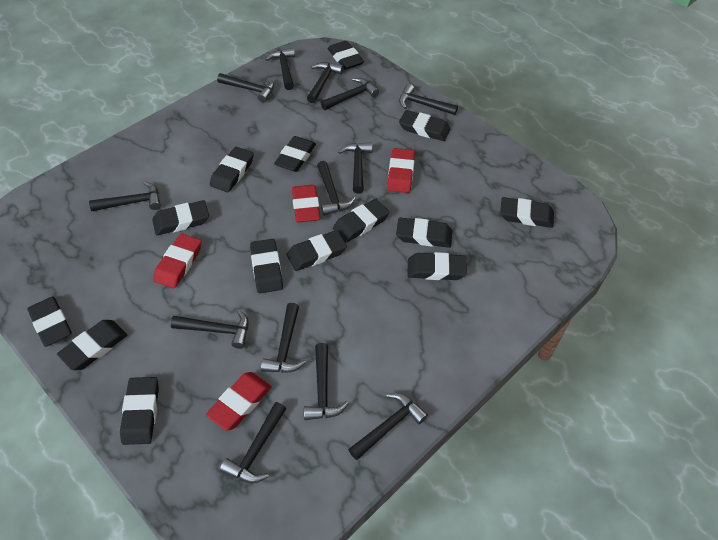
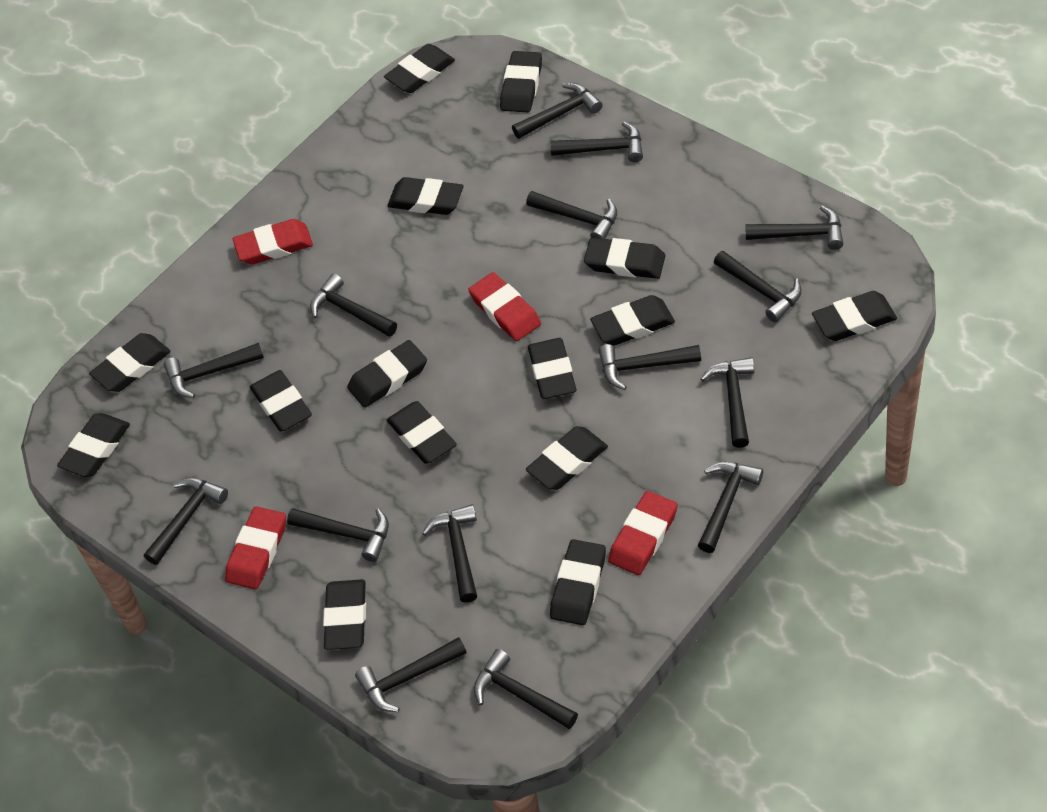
black eraser: [27,296,72,347] [57,320,127,370] [120,377,159,445] [152,200,209,235] [210,147,254,193] [250,239,283,293] [274,136,316,172] [287,230,347,271] [328,41,364,70] [333,199,390,242] [396,218,452,248] [399,110,450,141] [407,252,467,280] [500,197,554,228] = 14 -> [57,413,130,477] [89,333,171,392] [250,370,312,432] [323,579,366,650] [347,340,427,408] [384,44,455,93] [387,177,464,215] [387,401,457,464] [500,51,542,112] [526,426,608,490] [528,338,576,399] [550,539,606,625] [584,237,665,279] [590,295,675,346] [812,291,897,341] = 15
black hammer: [89,181,161,211] [171,309,249,349] [217,73,274,102] [220,402,286,483] [261,303,306,373] [265,48,295,90] [304,343,349,420] [307,62,343,103] [317,161,356,216] [321,78,379,110] [338,142,372,193] [348,393,428,460] [399,84,458,115] = 13 -> [144,478,228,565] [163,343,264,398] [287,508,389,562] [310,274,397,337] [355,637,467,712] [422,504,477,603] [474,649,578,729] [512,83,602,139] [526,191,617,239] [550,121,643,162] [599,344,701,390] [698,462,763,553] [701,357,754,448] [714,251,802,322] [745,206,844,250] = 15

